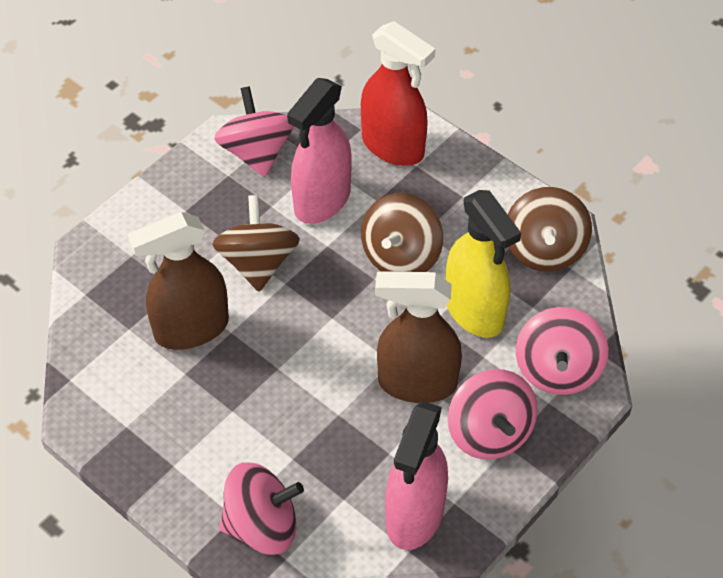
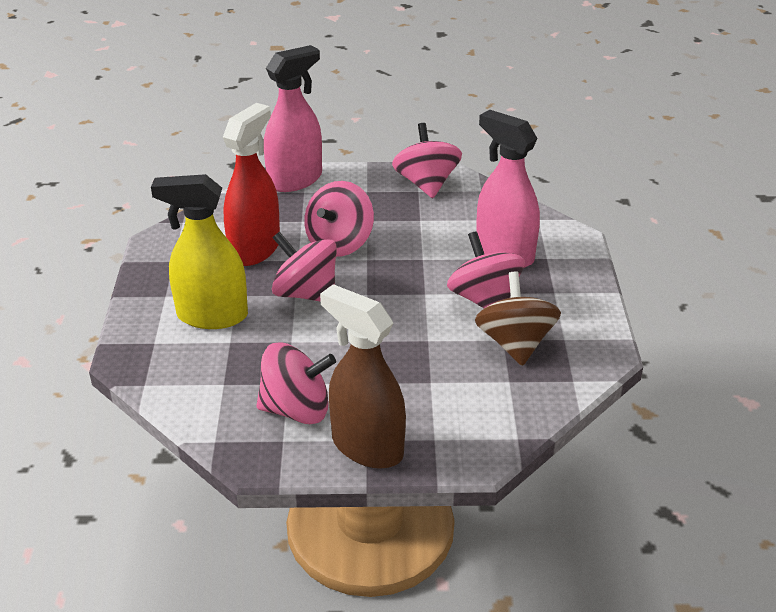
brown spinning top: [212,195,300,292] [361,193,443,272] [508,187,592,272] = 3 -> [475,272,561,366] = 1
brown spray bottle: [128,212,229,350] [375,271,462,403] = 2 -> [320,284,406,469] = 1
pink spinning top: [214,86,294,177] [219,462,304,555] [448,369,538,460] [516,307,608,395] = 4 -> [256,342,336,424] [272,232,337,302] [304,181,374,257] [392,123,462,198] [447,231,525,308] = 5

